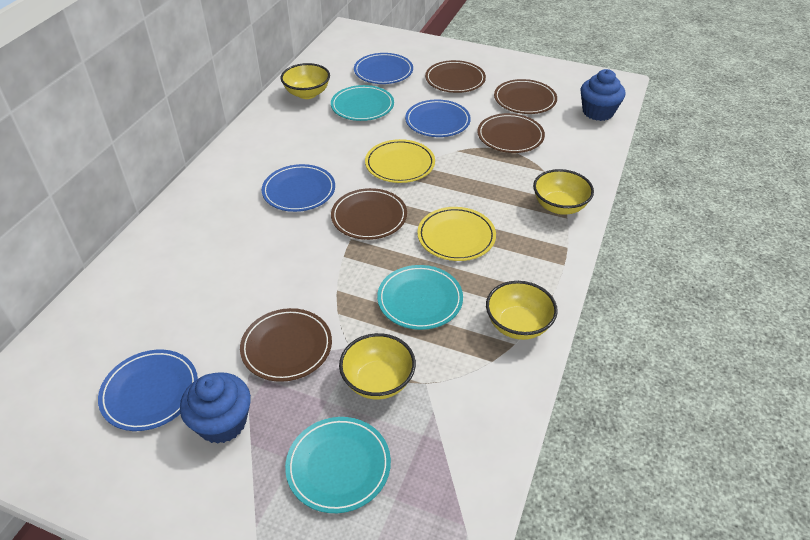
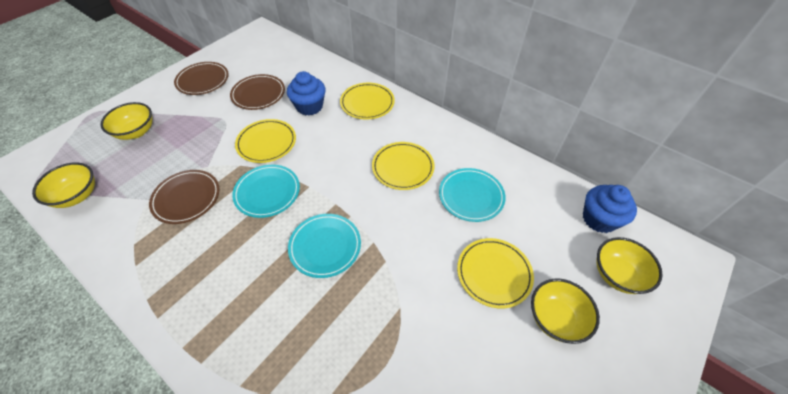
blue plate: [98,350,198,431] [262,164,335,212] [354,53,413,84] [405,99,471,137] = 4 -> none = 0
brown plate: [240,308,332,382] [331,188,407,240] [425,60,486,93] [477,113,545,153] [494,79,557,114] = 5 -> [149,170,220,224] [174,62,229,95] [230,74,285,110] = 3
yellow plate: [365,139,435,183] [417,207,496,261] = 2 -> [235,119,296,163] [340,83,395,119] [372,142,435,190] [457,238,534,309] = 4

